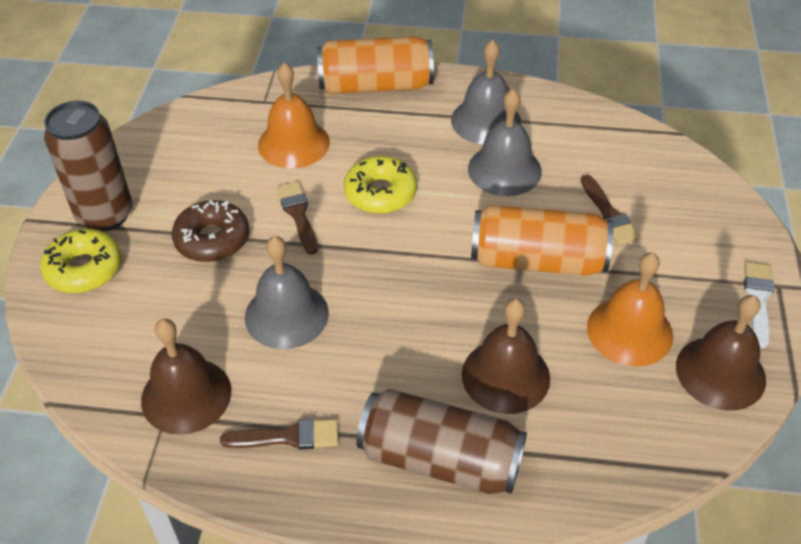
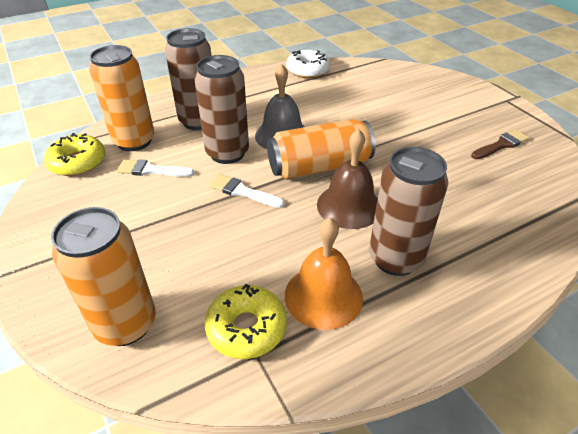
brown bell: [141,319,231,435] [462,298,550,414] [676,295,766,411] = 3 -> [317,129,378,229] = 1
brown brush: [220,419,338,450] [277,181,318,254] [581,175,640,245] = 3 -> [471,130,530,159] = 1
brown can: [44,101,132,232] [356,389,527,494] = 2 -> [165,28,211,130] [194,55,249,164] [369,147,448,276] = 3
brown donut: [172,200,249,262] = 1 -> none = 0
grey bell: [245,236,329,349] [451,40,521,144] [468,89,542,196] = 3 -> [255,63,304,149] = 1
orange bell: [258,62,330,169] [587,252,673,367] = 2 -> [285,218,363,330] = 1
orange can: [317,36,434,94] [471,204,613,276] = 2 -> [51,207,156,346] [89,45,155,151] [267,119,376,179] = 3
white brush: [744,262,774,349] = 1 -> [117,159,194,177] [209,174,284,208] = 2
white donut: none = 0 -> [286,50,330,78] = 1

